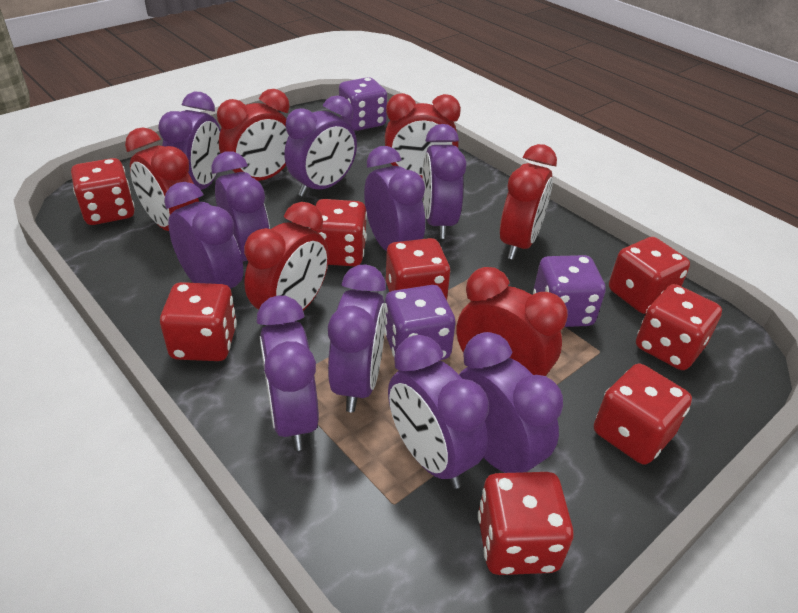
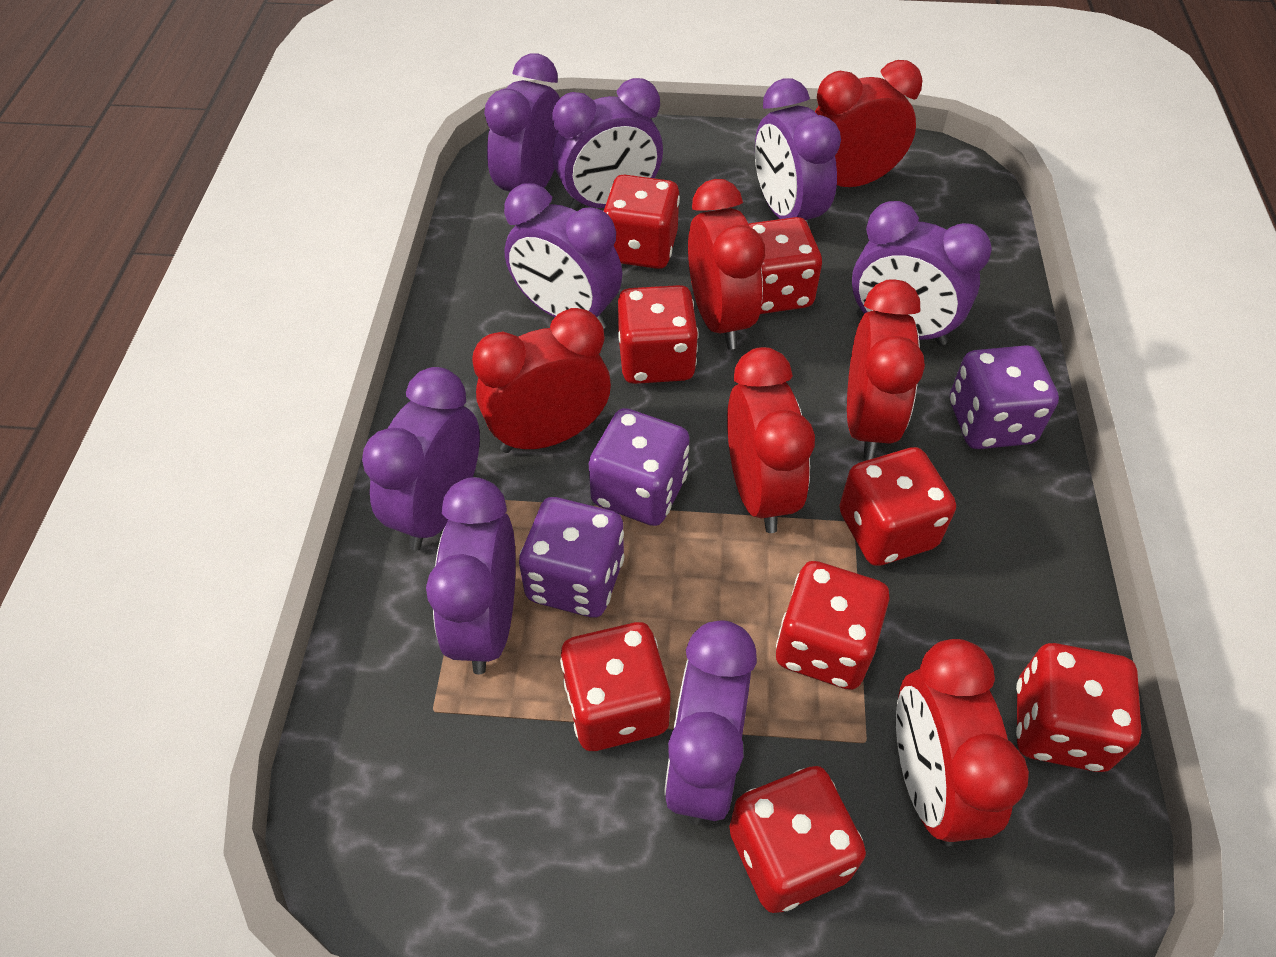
purple clock: [158,92,221,190] [164,182,243,303] [211,151,270,262] [257,296,319,451] [284,95,357,197] [328,265,386,412] [364,146,425,251] [388,335,489,489] [422,124,466,239] [459,332,563,473] = 10 -> [362,367,480,551] [426,477,516,674] [484,53,560,192] [504,183,622,329] [553,78,663,211] [664,620,757,825] [755,79,841,226] [852,201,992,346] = 8

